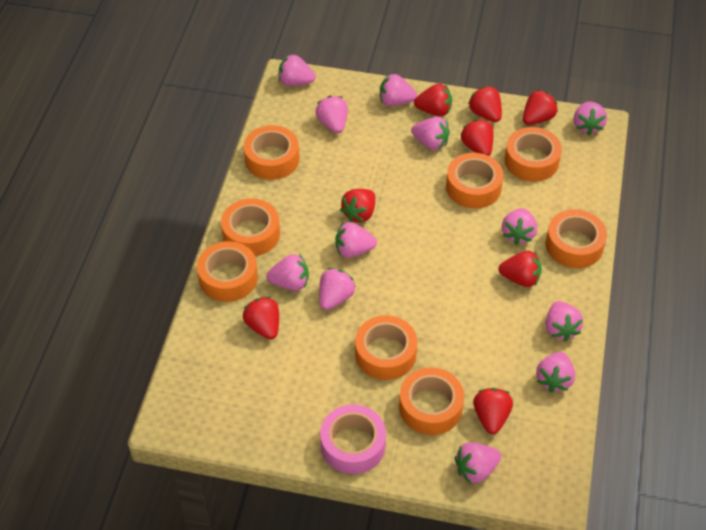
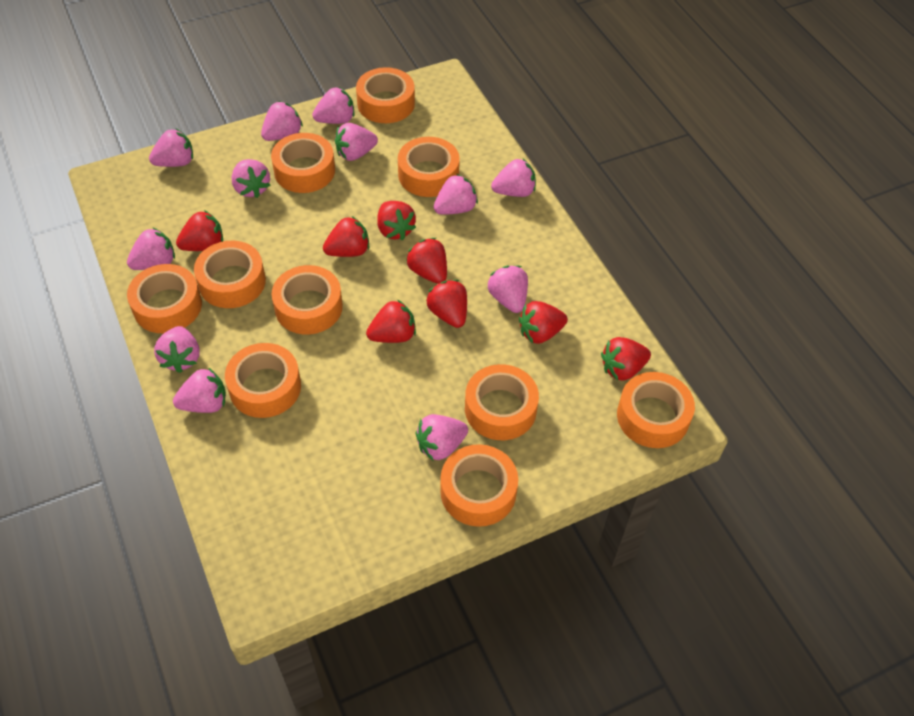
orange tape: [197,241,258,302] [221,198,280,256] [244,125,299,180] [355,315,418,380] [399,367,464,435] [446,153,503,209] [504,127,562,181] [546,209,607,268] = 8 -> [127,264,202,334] [194,241,266,308] [225,343,301,418] [271,133,335,193] [272,265,343,335] [356,67,415,123] [398,137,460,197] [440,444,518,527] [465,364,539,440] [617,372,695,448] = 10
pink tape: [320,404,386,474] = 1 -> none = 0

